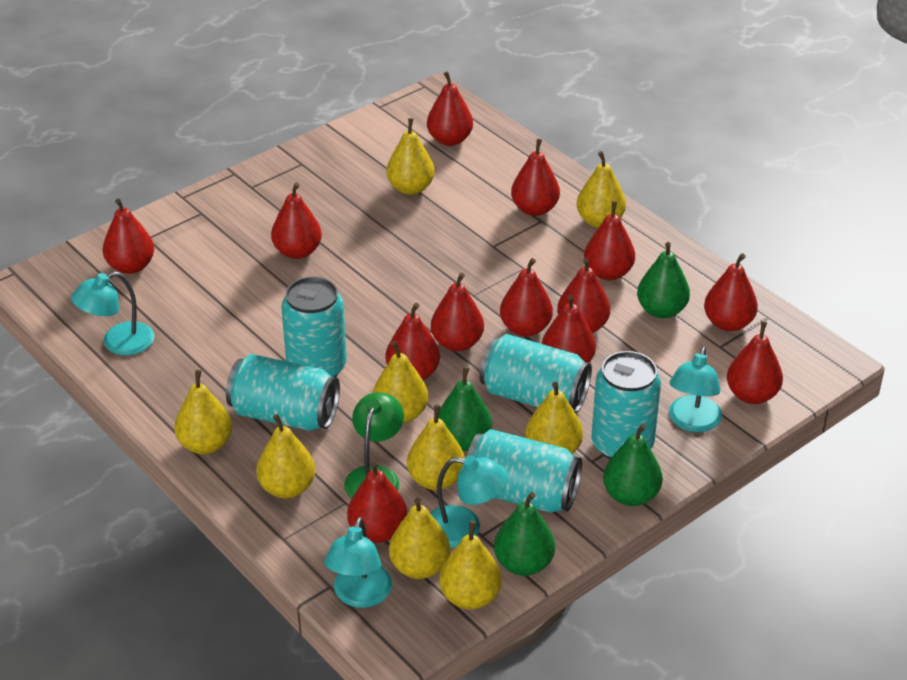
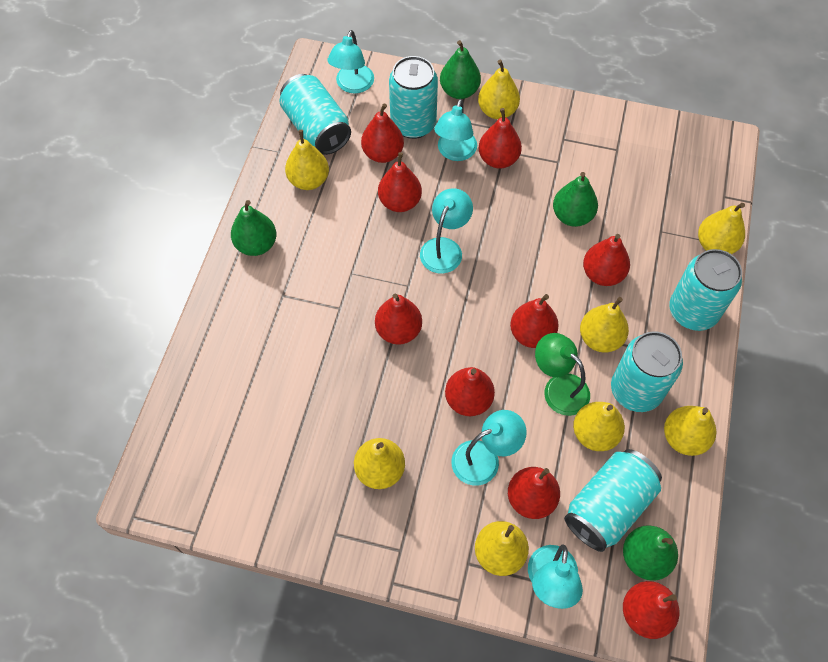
red pear: [103,199,154,274] [271,183,322,259] [347,462,407,543] [385,303,440,380] [427,71,473,146] [431,273,484,351] [500,258,553,336] [511,139,560,216] [542,295,596,363] [557,258,610,333] [584,201,635,280] [704,253,758,331] [727,321,783,404] = 13 -> [361,104,404,163] [375,294,422,344] [378,152,422,212] [445,367,495,416] [478,108,522,168] [508,467,560,519] [510,294,559,348] [583,234,630,286] [623,581,679,639] = 9
turquoise lamp: [71,272,154,355] [324,517,392,608] [430,455,508,548] [669,346,722,432] = 4 -> [327,30,374,93] [420,188,473,274] [434,99,477,161] [451,410,527,486] [528,545,583,609] = 5
yellow pear: [174,370,232,454] [256,414,315,498] [373,341,428,423] [386,118,435,195] [389,498,450,579] [407,404,465,490] [439,521,502,609] [525,382,583,454] [577,151,626,228] = 9 -> [285,130,329,190] [354,438,405,489] [475,521,529,576] [478,60,520,119] [573,402,625,451] [580,297,629,353] [664,406,716,456] [698,203,745,254] = 8

